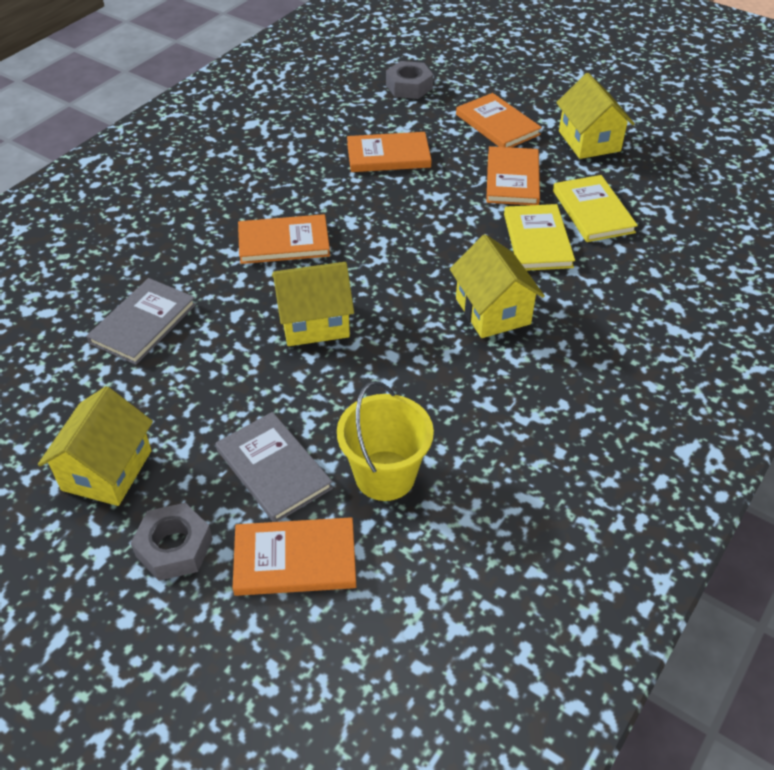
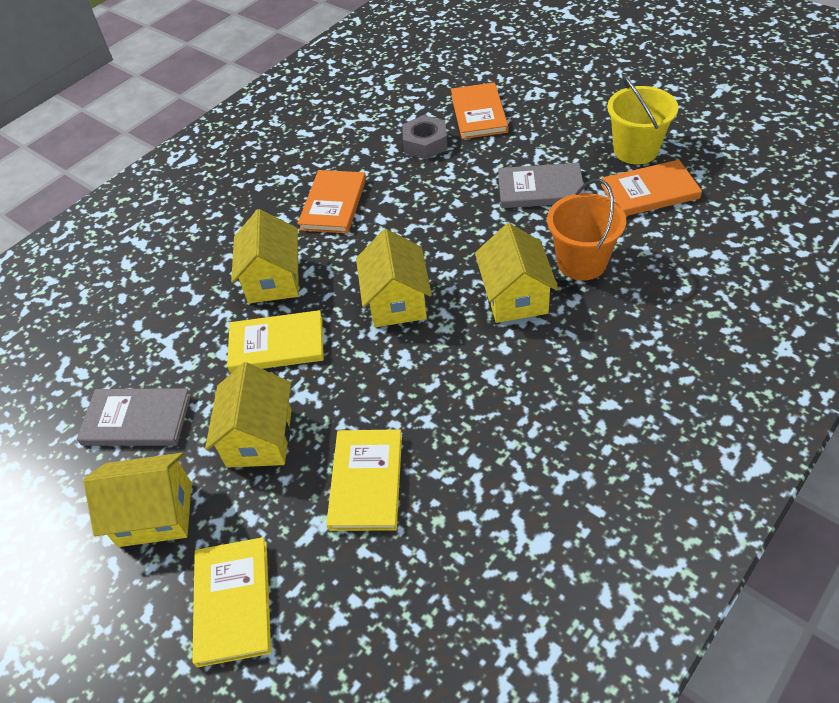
grey nut: [131,503,213,581] [386,61,433,99] = 2 -> [402,115,448,159] = 1
orange book: [233,517,356,596] [238,214,330,264] [347,132,431,172] [456,93,542,147] [486,146,540,205] = 5 -> [297,170,366,234] [451,82,508,139] [601,160,702,216] = 3
orange bucket: none = 0 -> [547,179,626,280] = 1
yellow book: [504,204,575,271] [553,175,638,242] = 2 -> [192,537,271,667] [227,310,324,373] [326,429,402,531] = 3
yellow house: [38,386,153,506] [272,262,354,346] [450,234,545,338] [556,73,635,159] = 4 -> [83,453,192,547] [205,362,291,468] [231,209,299,303] [356,229,432,327] [475,223,559,323] = 5

